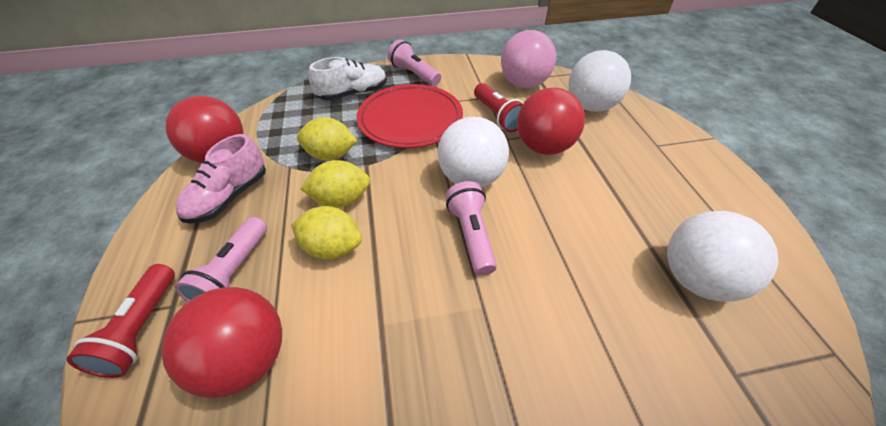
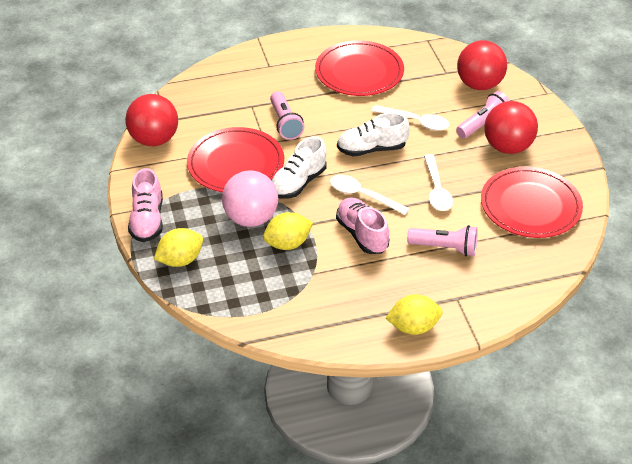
pink shoe: [175,134,266,224] = 1 -> [128,168,163,242] [336,197,389,254] = 2
red flashlight: [66,264,175,378] [474,83,523,132] = 2 -> none = 0
red plate: [357,84,463,148] = 1 -> [187,127,284,192] [315,40,404,96] [481,167,583,238] = 3
white ball: [438,117,509,187] [568,50,631,112] [667,211,778,302] = 3 -> none = 0
white shoe: [309,57,387,101] = 1 -> [271,136,327,199] [337,112,410,156] = 2
white spoon: none = 0 -> [330,175,410,215] [372,105,449,131] [424,154,453,211] = 3

